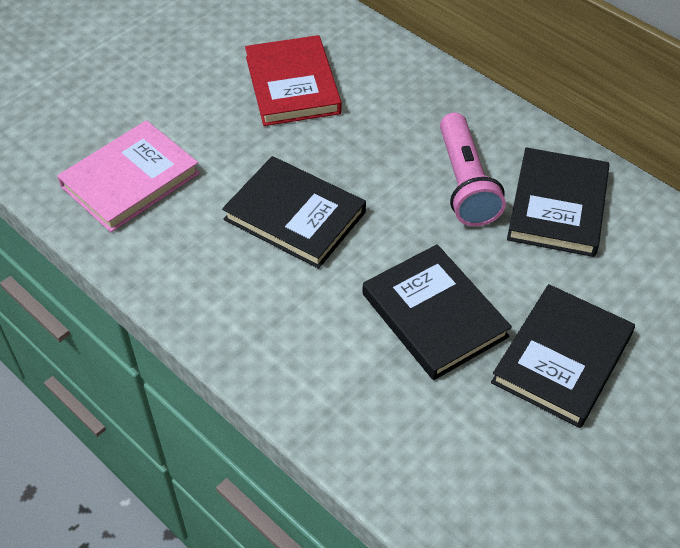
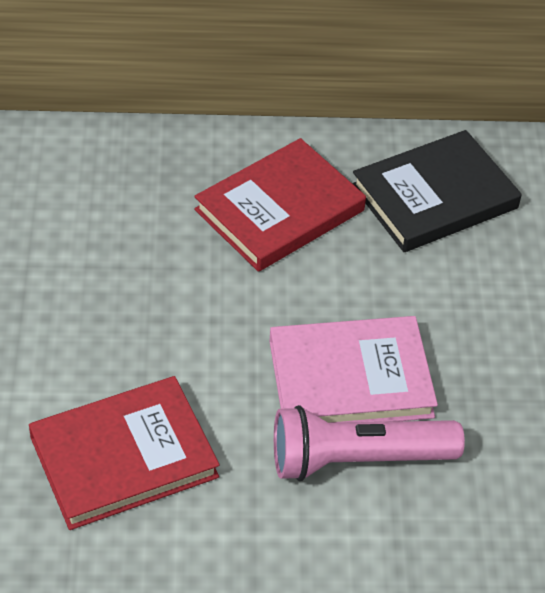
black book: [222,156,366,269] [362,244,512,380] [491,284,635,428] [507,147,609,257] = 4 -> [352,130,522,252] = 1
red book: [245,35,342,126] = 1 -> [29,376,220,530] [194,138,366,272] = 2

